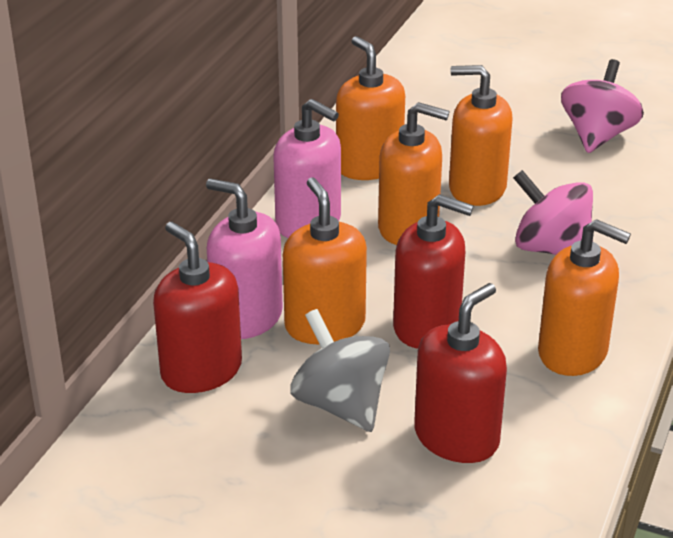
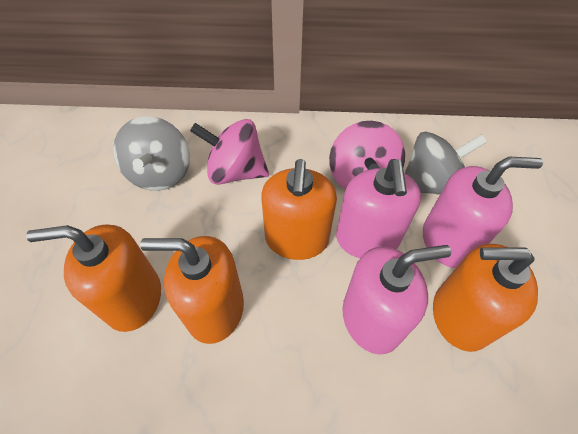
grey spinning top: [290,309,390,432] = 1 -> [113,116,190,191] [405,132,487,195] = 2
orange soap dispenser: [283,177,367,345] [336,36,405,180] [378,102,449,245] [449,65,513,206] [538,219,631,376] = 5 -> [26,225,161,332] [140,236,244,344] [261,159,337,260] [433,244,538,352] = 4
pink soap dispenser: [206,178,283,339] [274,99,341,238] = 2 -> [336,159,421,258] [342,245,451,355] [423,157,543,268] = 3
red soap dispenser: [153,222,242,393] [393,194,474,348] [414,283,507,463] = 3 -> none = 0

